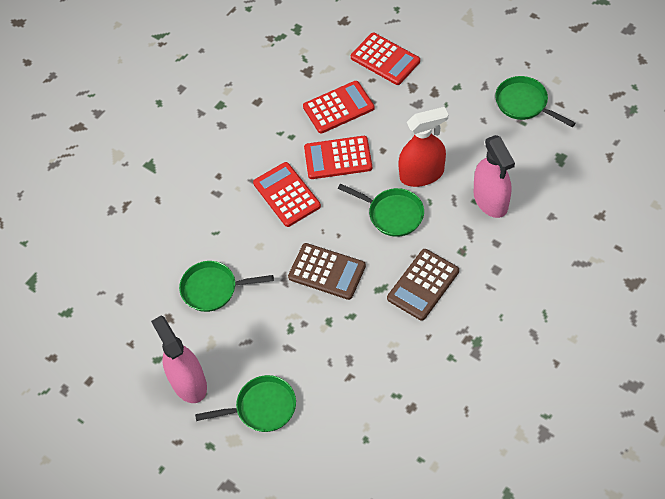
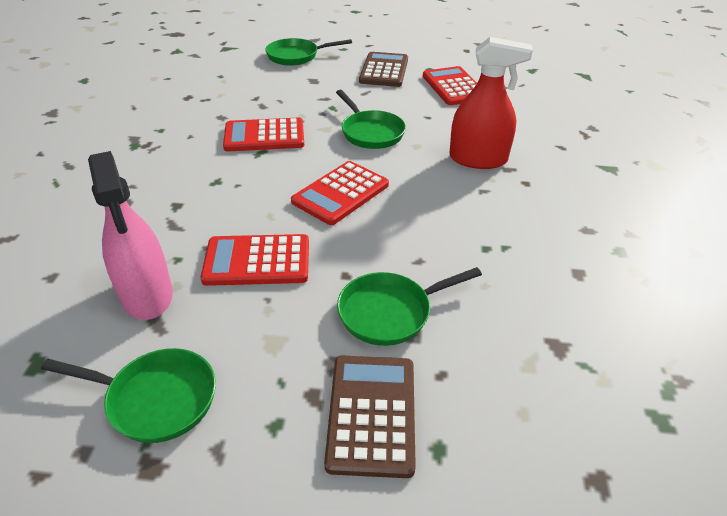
pink spray bottle: [151,316,207,403] [474,135,515,218] = 2 -> [88,151,173,320] = 1

